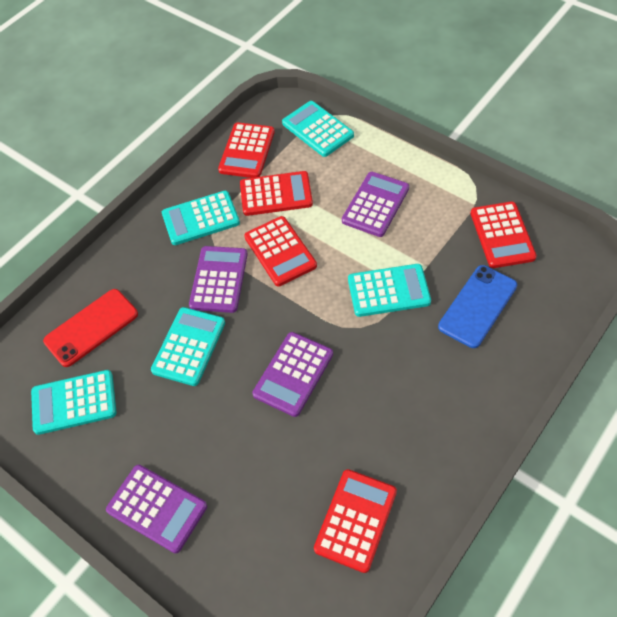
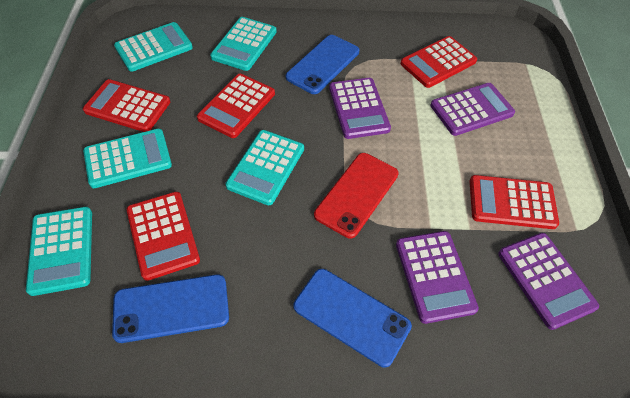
blue phone: [438,265,517,348] = 1 -> [112,274,229,343] [286,35,359,94] [294,269,412,367] = 3

